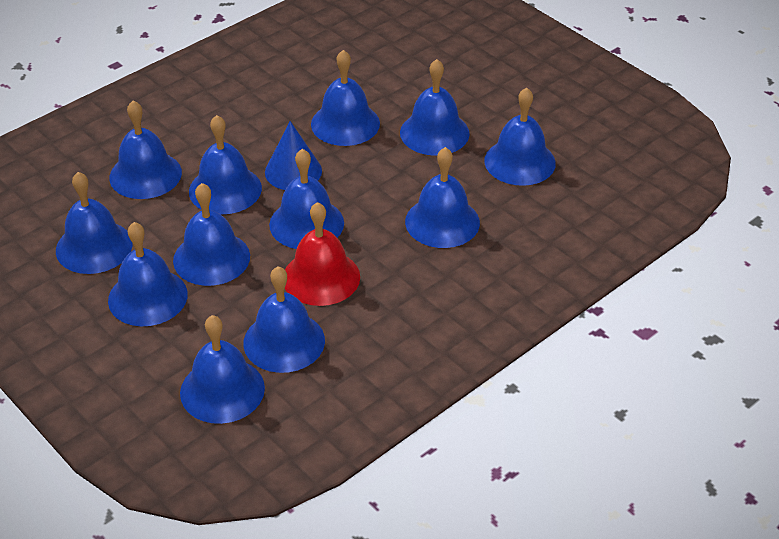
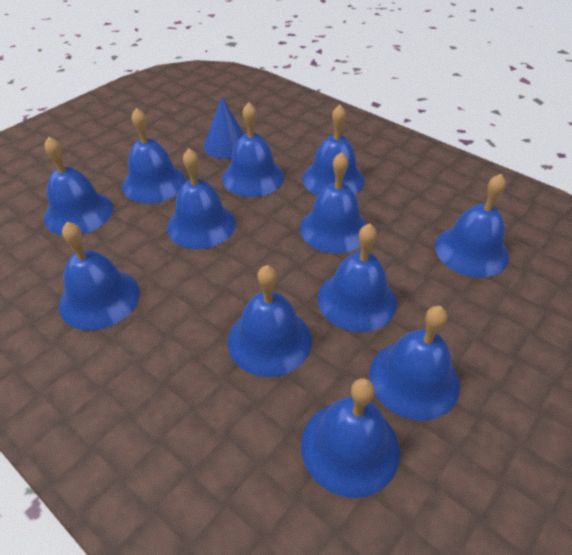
red bell: [285,202,360,306] = 1 -> none = 0

